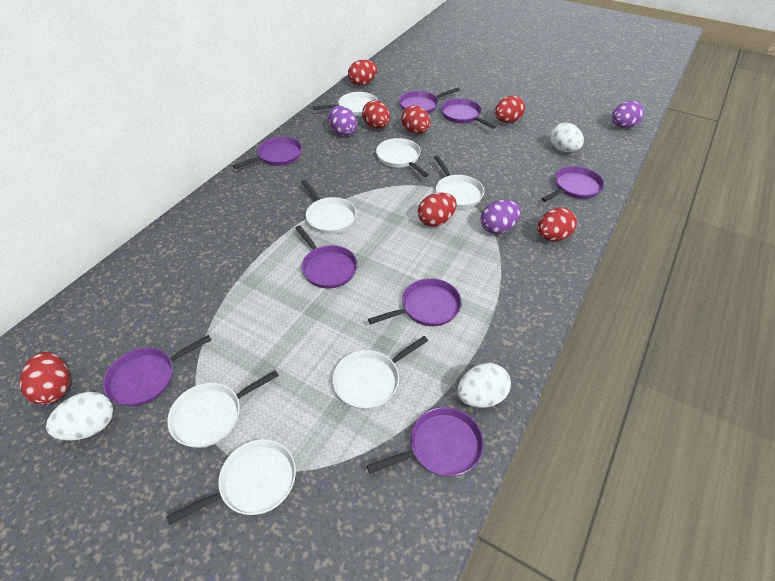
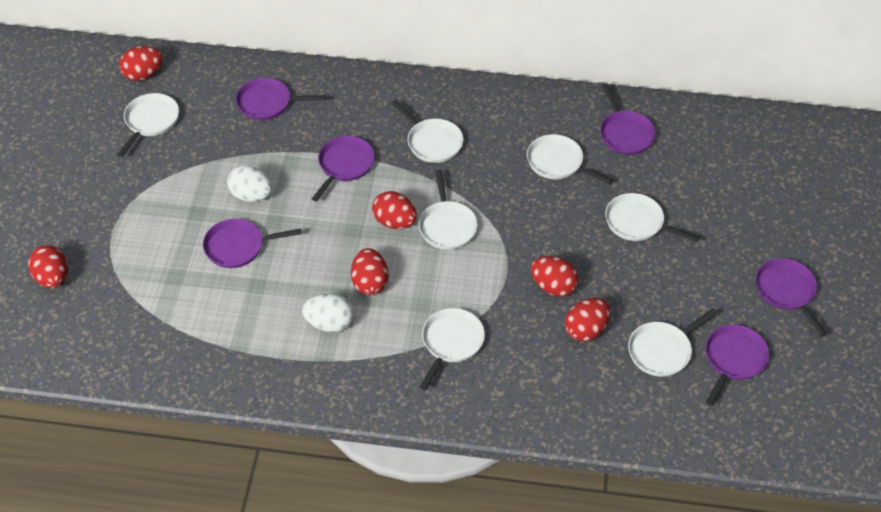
purple egg: [329,106,357,136] [480,200,521,234] [612,101,644,128] = 3 -> none = 0
purple pan: [103,335,211,406] [233,137,302,169] [295,225,357,288] [367,407,484,477] [368,278,462,326] [399,88,460,114] [441,98,496,129] [541,166,604,202] = 8 -> [203,219,301,268] [235,78,326,120] [312,136,375,202] [600,84,656,155] [705,325,769,406] [755,258,827,337] = 6
red egg: [20,352,70,405] [348,60,377,86] [362,100,390,129] [401,105,431,134] [418,193,457,227] [495,96,525,123] [537,207,577,241] = 7 -> [28,245,68,288] [119,46,163,81] [351,248,389,295] [372,191,417,229] [531,256,579,297] [565,298,610,342] = 6
white egg: [46,392,113,441] [458,363,511,408] [550,122,584,152] = 3 -> [227,165,272,202] [302,294,354,332] = 2

